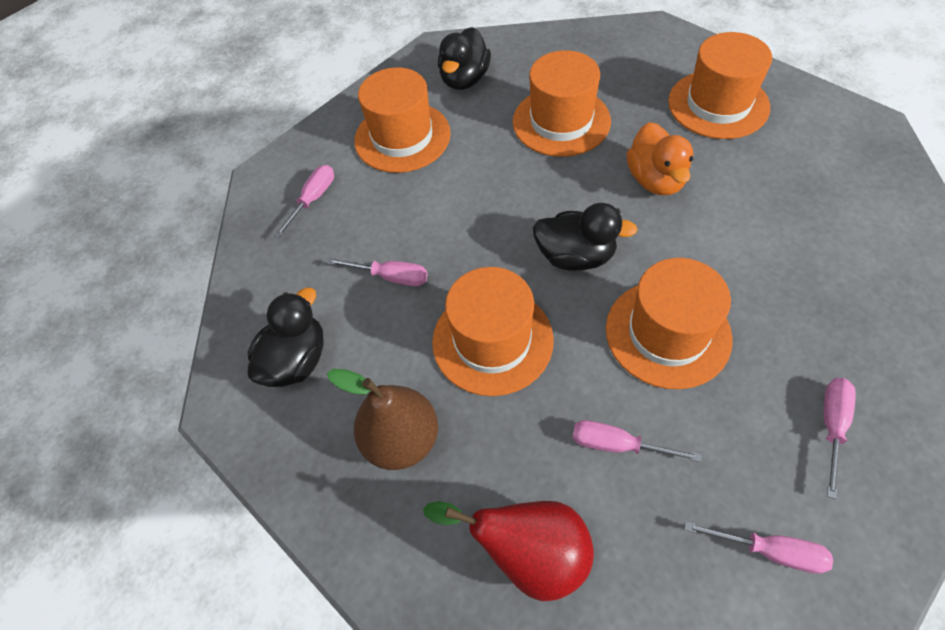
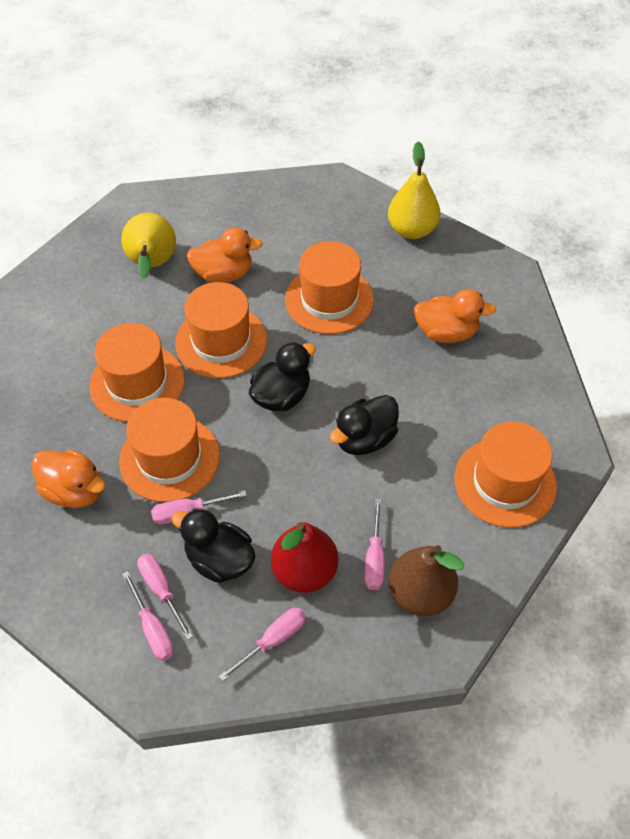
orange duck: [626,122,693,195] = 1 -> [31,449,106,508] [186,228,263,283] [414,289,496,343] = 3
yellow pear: none = 0 -> [121,213,176,279] [388,141,441,239] = 2

